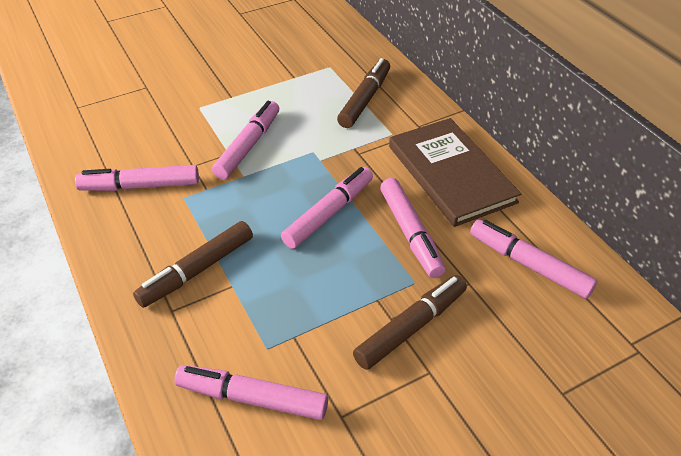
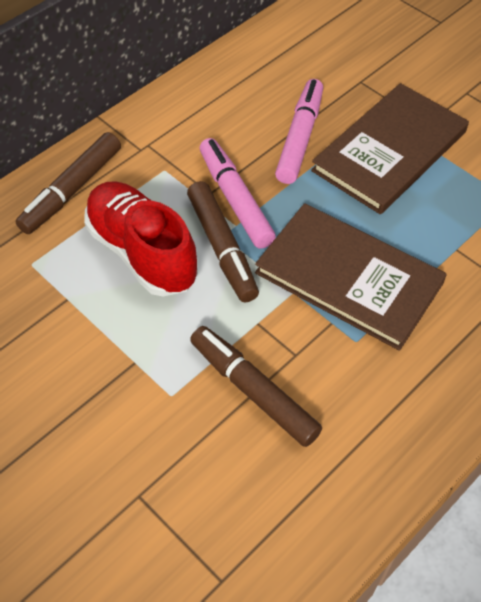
brown book: [389,118,521,227] = 1 -> [255,203,447,351] [311,83,469,214] = 2
pink marker: [75,165,199,191] [174,365,328,420] [212,101,279,180] [281,167,373,249] [380,178,445,278] [470,219,597,299] = 6 -> [200,138,276,249] [275,79,323,184] = 2
red shoe: none = 0 -> [84,182,198,296] = 1

